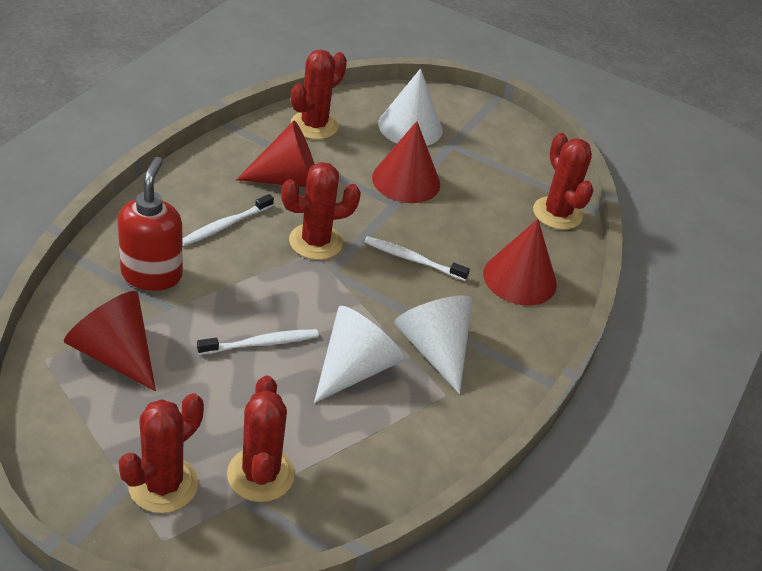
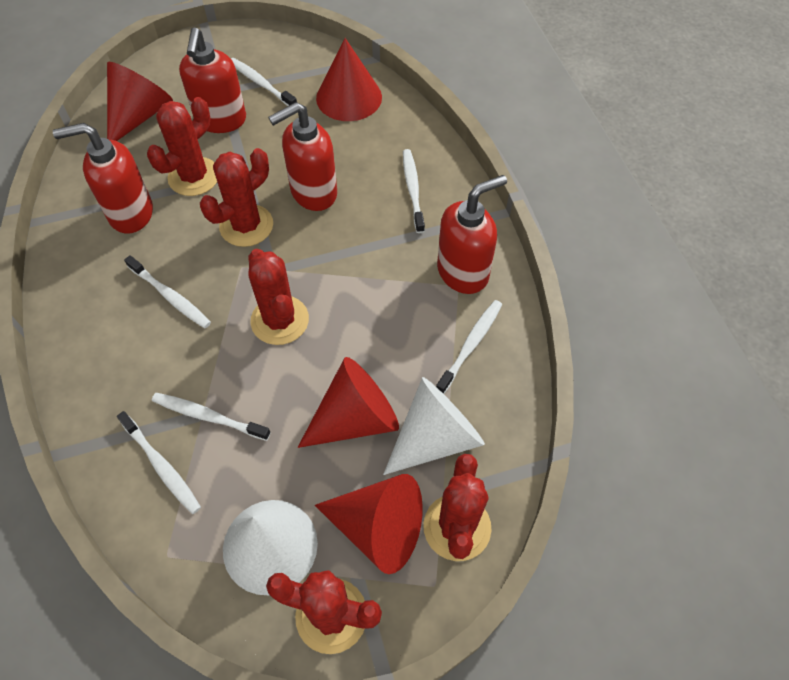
red soap dispenser: [118,157,183,291] = 1 -> [53,123,153,233] [179,28,246,133] [268,102,337,211] [437,175,507,294] = 4
white cone: [314,306,405,403] [378,68,442,146] [394,296,473,394] = 3 -> [223,500,318,595] [383,377,485,475] = 2
white toothbrush: [182,194,274,246] [197,329,319,355] [364,236,470,281] = 3 -> [117,411,201,514] [124,255,211,328] [152,393,271,441] [231,58,297,106] [403,149,425,233] [436,300,502,394] = 6

